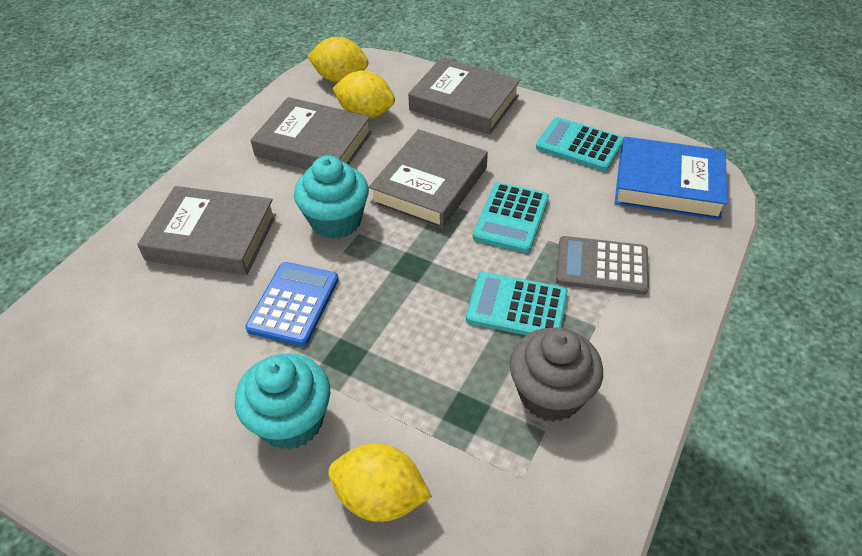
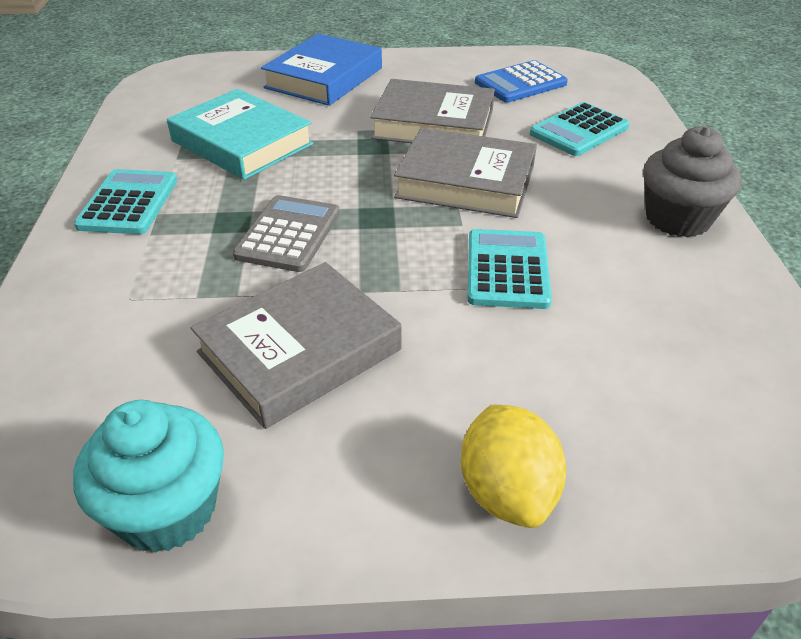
grey book: [137,186,276,275] [251,97,372,170] [369,129,488,229] [408,58,520,134] = 4 -> [191,262,402,429] [370,79,495,143] [394,128,537,218] = 3
turquoise book: none = 0 -> [167,89,313,180] = 1
turquoise cupcake: [235,353,330,450] [294,155,369,239] = 2 -> [73,400,224,553] = 1
yellow lemon: [307,37,368,83] [328,443,432,522] [333,70,395,119] = 3 -> [461,405,566,528] = 1

